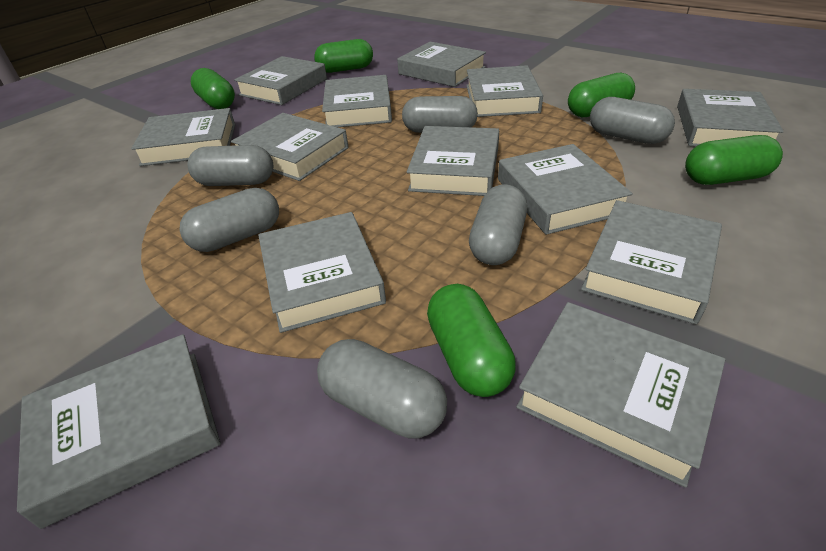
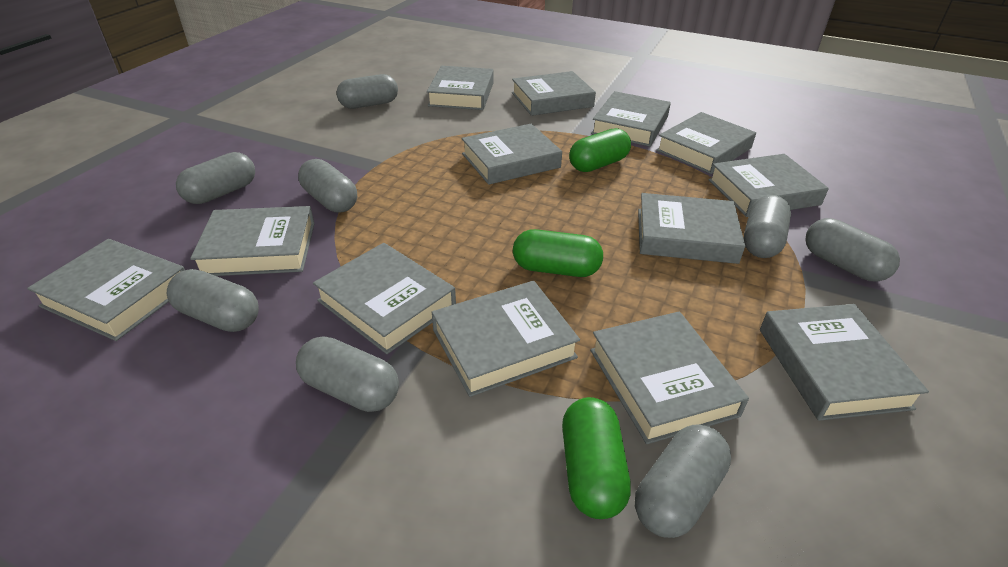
green capsule: [191,68,235,109] [314,39,373,73] [427,284,516,397] [568,73,635,118] [685,135,783,185] = 5 -> [513,229,603,277] [562,397,631,519] [569,128,631,172] = 3
grey capsule: [180,188,279,252] [188,145,273,186] [317,339,447,439] [402,96,478,133] [469,184,527,265] [590,97,675,144] = 6 -> [167,269,259,332] [176,152,255,204] [296,337,399,412] [298,159,357,213] [336,74,398,109] [635,424,731,538] [744,195,791,258] [805,218,900,282] = 8

